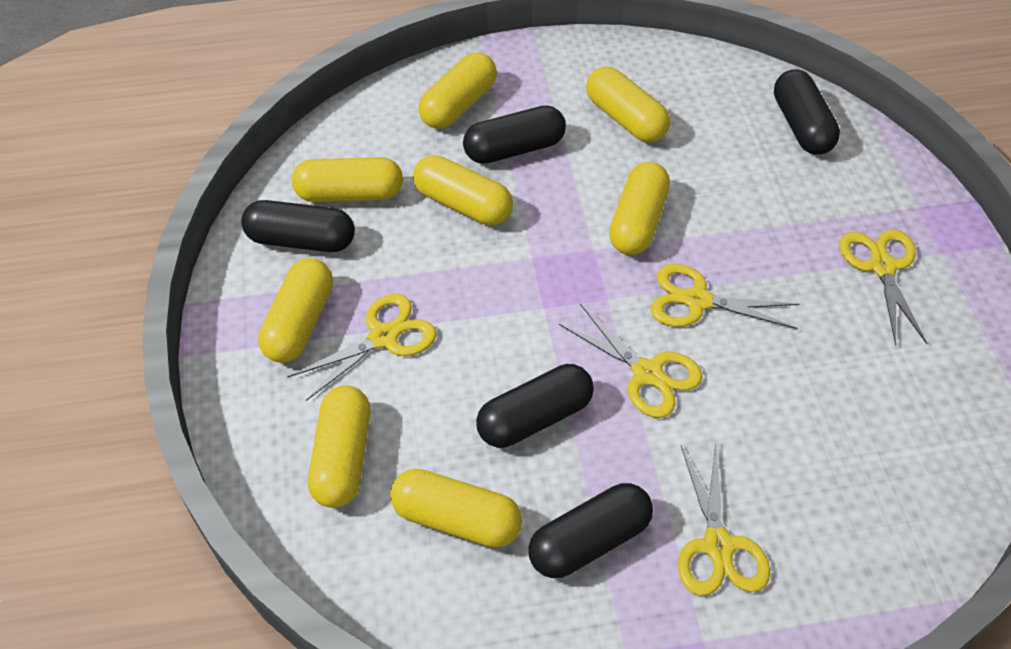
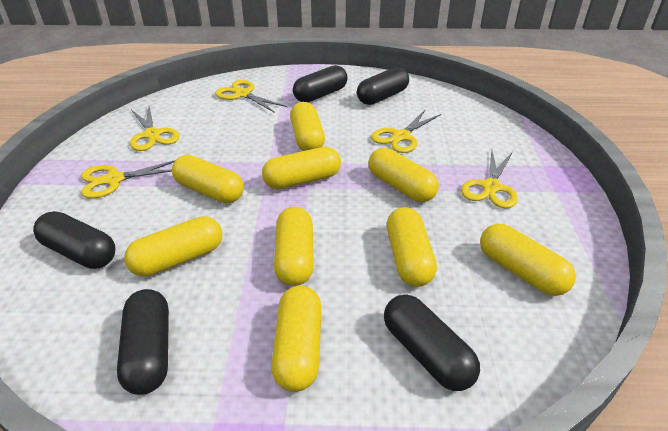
yellow capsule: [258,258,333,363] [292,157,403,202] [308,385,370,508] [390,469,522,548] [413,155,513,225] [419,52,497,129] [586,67,670,143] [609,162,670,255] = 8 -> [124,216,222,277] [172,155,244,203] [262,147,341,189] [271,286,322,392] [274,207,314,286] [290,102,325,151] [369,148,439,202] [387,207,437,287] [480,224,576,296] = 9

